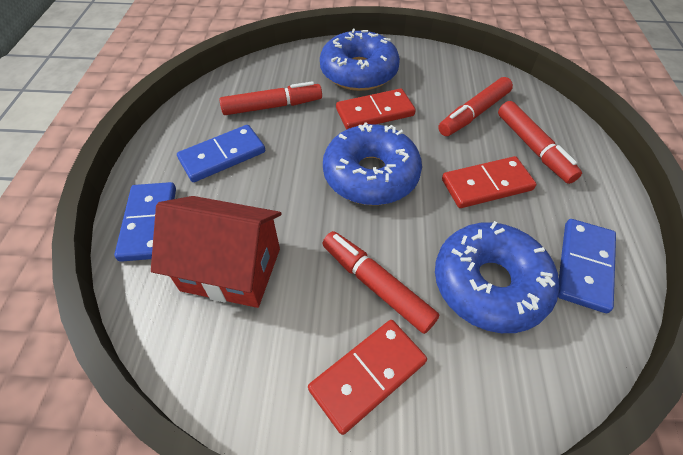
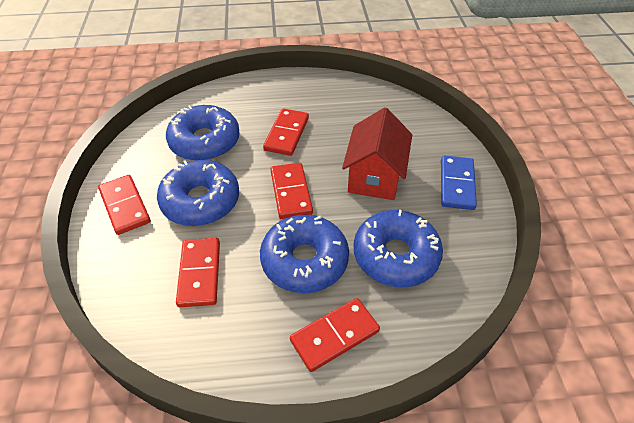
blue domino: [114,182,176,262] [177,125,265,182] [558,219,616,313] = 3 -> [441,155,477,210] = 1
blue donut: [320,29,400,91] [323,122,422,205] [435,221,559,333] = 3 -> [157,160,239,226] [166,105,240,161] [260,214,349,293] [354,210,443,287] = 4
red domino: [308,320,427,435] [336,88,416,130] [442,156,536,208] = 3 -> [98,175,151,235] [176,238,220,307] [263,108,309,156] [271,163,313,219] [290,298,380,372] = 5
red marker: [219,81,322,115] [322,231,439,334] [438,77,513,136] [498,101,582,184] = 4 -> none = 0

